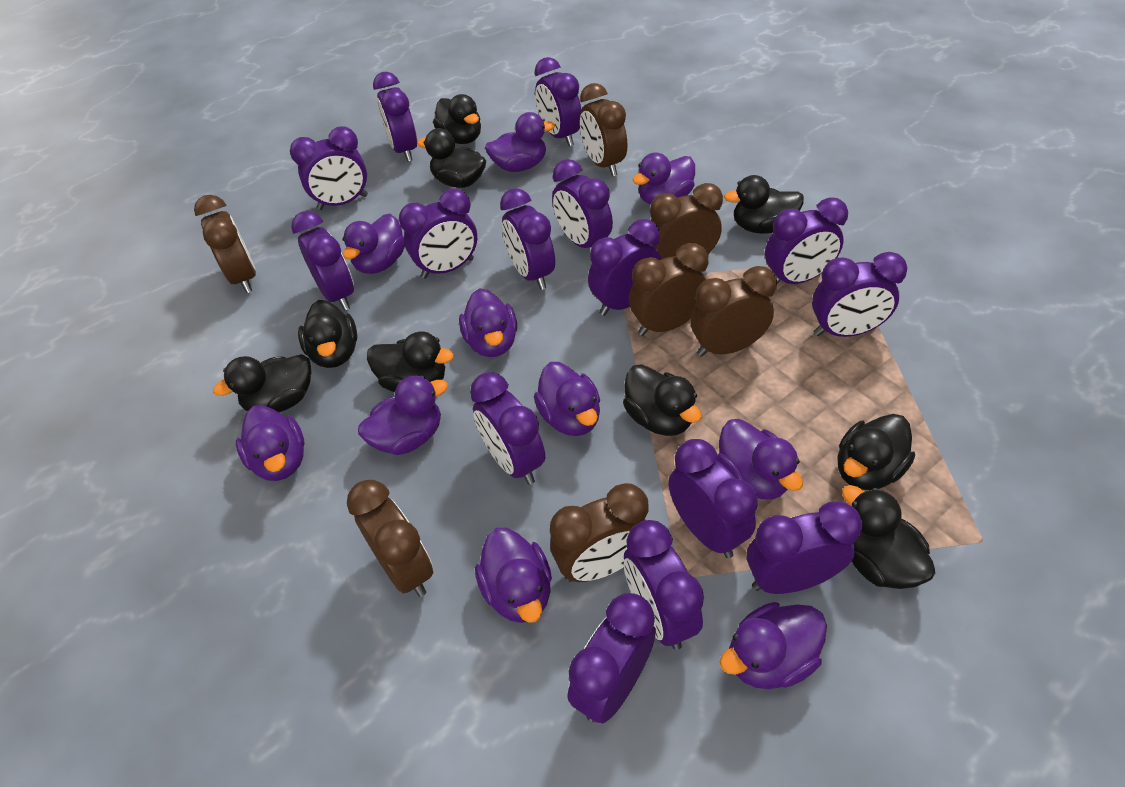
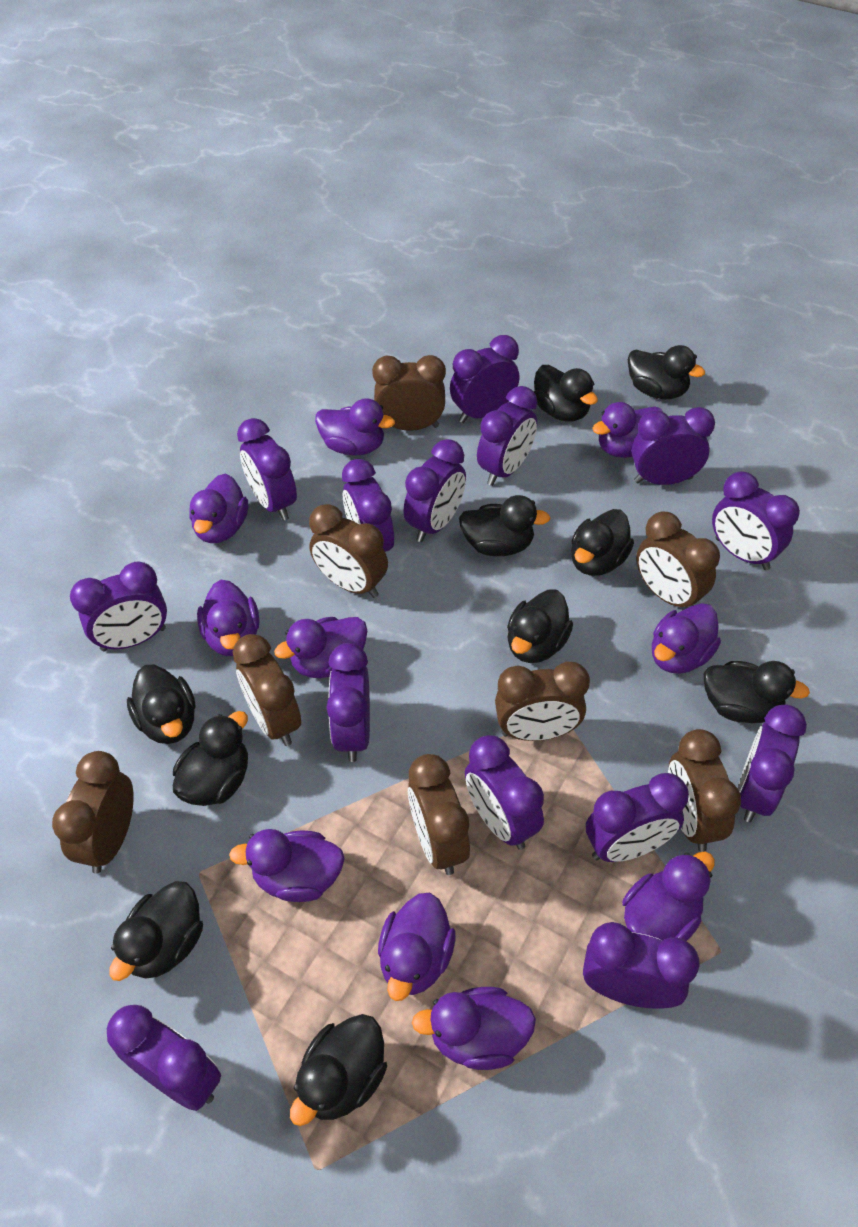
black duck: [213,354,311,412] [298,300,357,368] [367,331,454,392] [417,128,486,188] [433,94,481,144] [623,364,702,436] [724,175,804,234] [837,414,915,490] [842,485,935,589] = 9 -> [109,881,203,981] [127,665,195,744] [173,711,248,806] [290,1014,387,1126] [459,495,550,556] [507,589,573,663] [534,365,598,422] [571,509,634,576] [628,345,705,399] [704,661,810,723] = 10
brown clock: [194,195,256,293] [347,480,433,597] [550,483,649,582] [580,83,627,176] [629,243,708,336] [650,183,723,259] [691,266,777,357] = 7 -> [52,751,134,874] [233,634,301,746] [309,504,388,598] [372,355,446,431] [408,754,470,875] [495,662,590,741] [636,512,720,608] [668,729,741,852] = 8
purple clock: [290,126,368,210] [291,211,354,311] [373,72,417,162] [399,188,477,279] [470,372,545,485] [500,188,555,290] [535,57,581,146] [552,159,613,248] [568,593,656,724] [588,219,661,316] [624,520,704,650] [669,439,758,558] [747,501,862,594] [765,197,848,284] [812,252,907,337] = 15 -> [70,561,167,651] [107,1005,221,1111] [237,418,297,521] [326,643,370,762] [342,459,394,552] [404,439,466,542] [450,335,519,423] [465,735,544,850] [477,386,537,486] [583,922,700,1009] [586,773,689,862] [632,407,715,485] [712,472,800,570] [738,705,807,822] = 14

